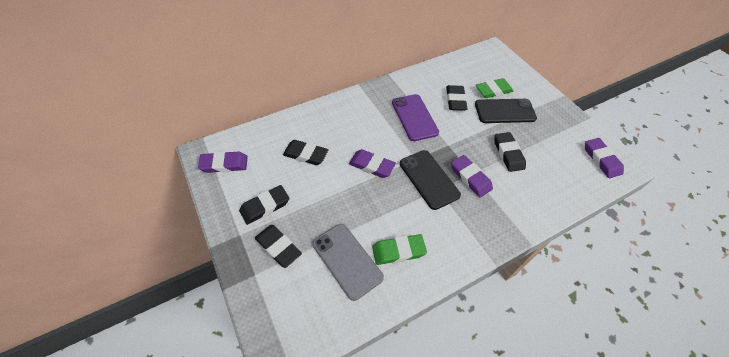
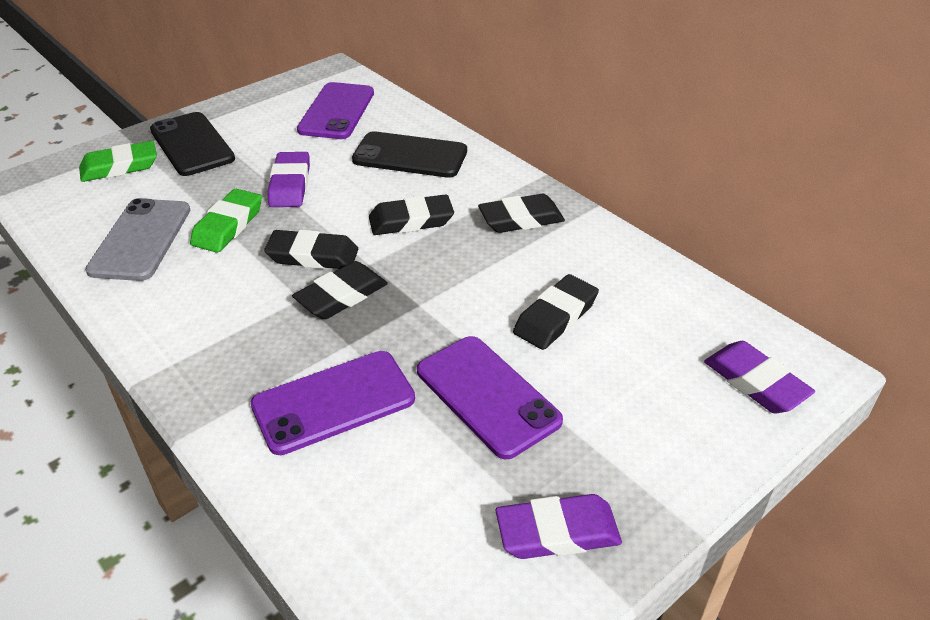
purple eraser: [198,151,248,173] [349,149,396,178] [451,155,493,197] [585,138,624,178] = 4 -> [268,152,310,207] [496,494,622,559] [704,341,815,413] = 3
purple phone: [392,94,439,141] = 1 -> [251,351,415,455] [297,82,374,139] [417,336,563,459] = 3

